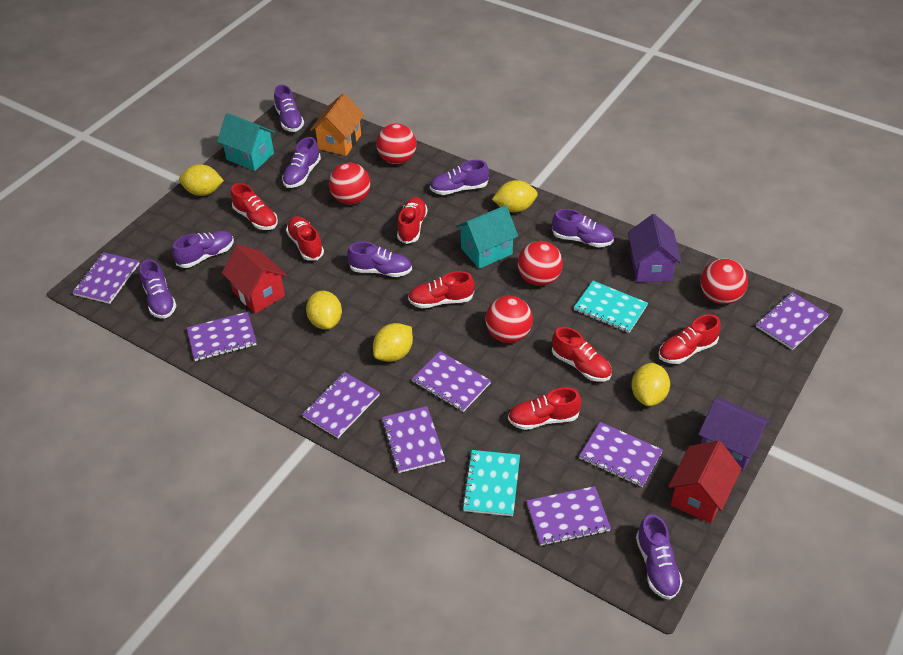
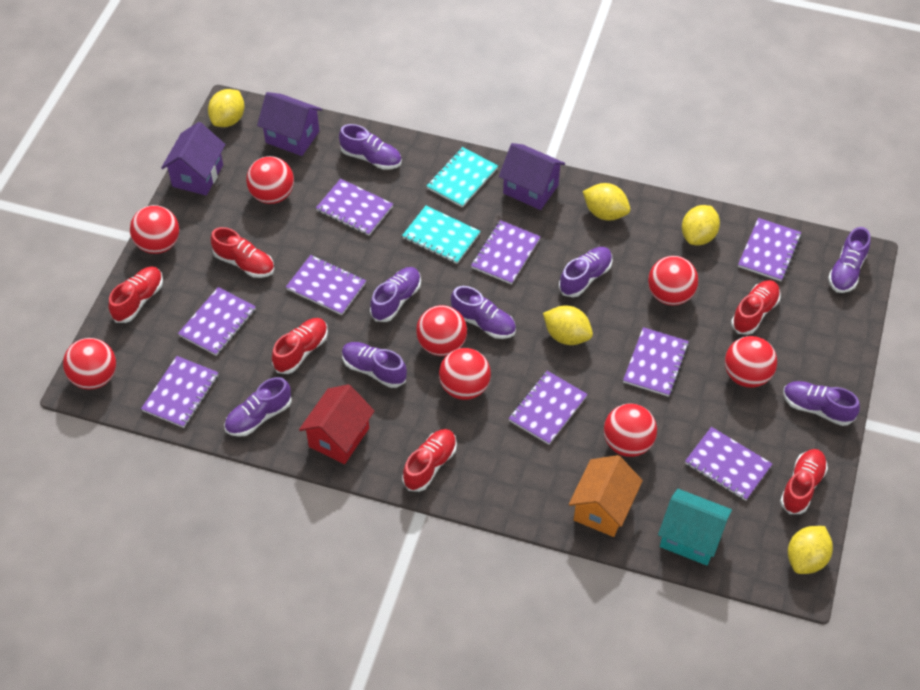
purple house: [628,214,682,282] [698,398,771,471] = 2 -> [161,122,226,195] [257,92,322,156] [499,143,565,210] = 3
purple notebook: [72,252,140,304] [187,312,257,361] [302,372,380,438] [381,406,445,473] [412,351,491,412] [527,486,611,546] [579,422,663,487] [756,292,829,350] = 8 -> [141,356,218,428] [178,287,256,356] [286,255,366,315] [316,179,393,236] [471,220,541,285] [508,371,588,445] [623,327,689,397] [685,427,772,501] [738,218,801,281] = 9
red ball: [329,162,370,205] [376,124,416,164] [486,296,533,343] [518,241,563,286] [701,258,748,304] = 5 -> [63,338,116,390] [130,205,179,254] [246,156,294,204] [416,305,467,356] [439,348,491,400] [604,404,657,457] [648,256,698,306] [725,336,777,388] = 8
red house: [222,244,287,314] [668,441,742,523] = 2 -> [299,384,375,464] = 1
red shoe: [231,183,278,230] [286,216,324,261] [397,197,428,244] [408,271,474,308] [508,388,581,430] [552,327,612,382] [658,314,721,364] = 7 -> [108,267,163,323] [211,227,274,278] [272,318,328,374] [402,429,457,492] [731,280,781,335] [780,449,828,514] = 6
turquoise house: [217,113,275,171] [456,205,518,269] = 2 -> [658,489,732,565] = 1

